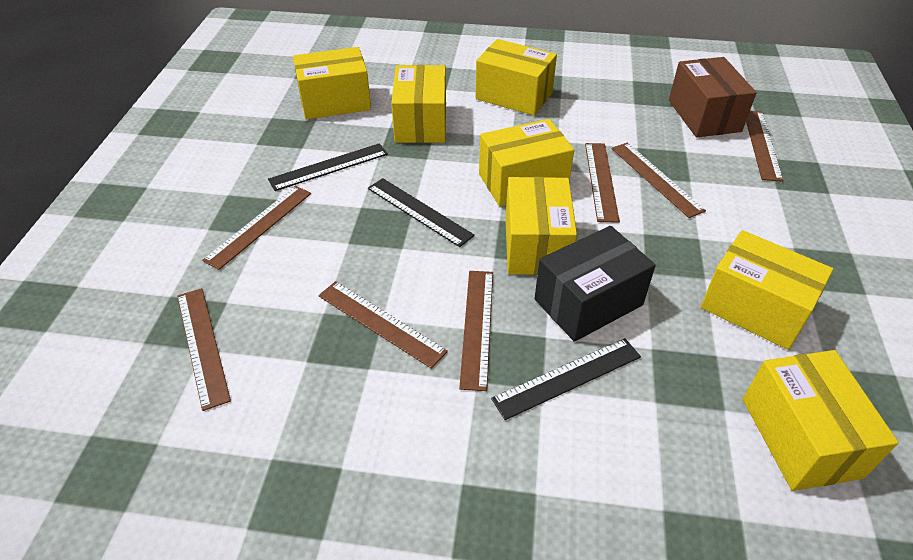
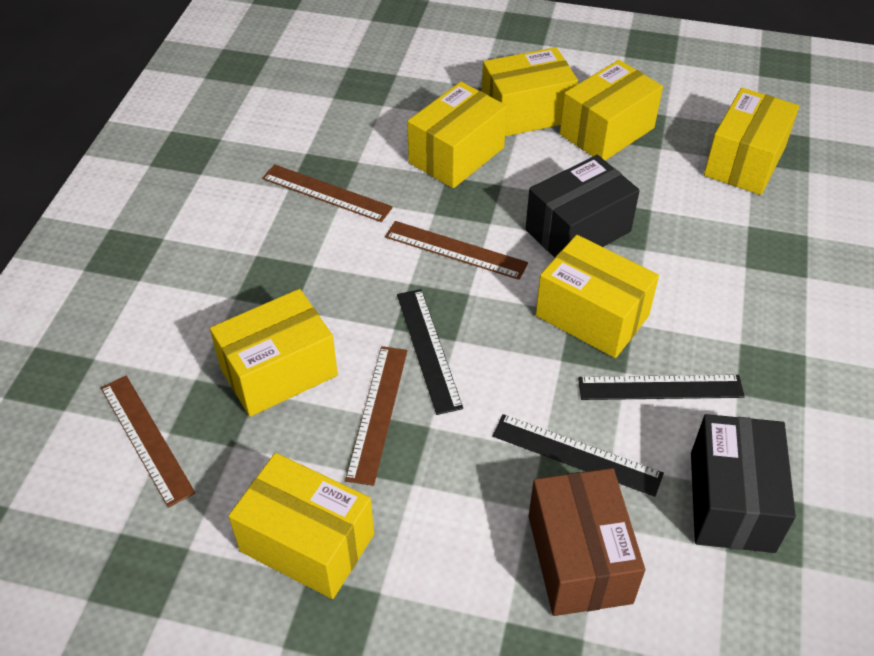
black box: [534,226,656,342] = 1 -> [525,155,640,258] [691,414,796,553] = 2
brown ruler: [177,288,231,411] [202,186,311,270] [318,281,448,369] [459,271,493,391] [585,143,620,223] [611,143,706,218] [746,111,783,182] = 7 -> [101,376,195,508] [262,164,393,222] [345,346,407,486] [385,221,528,280] = 4

